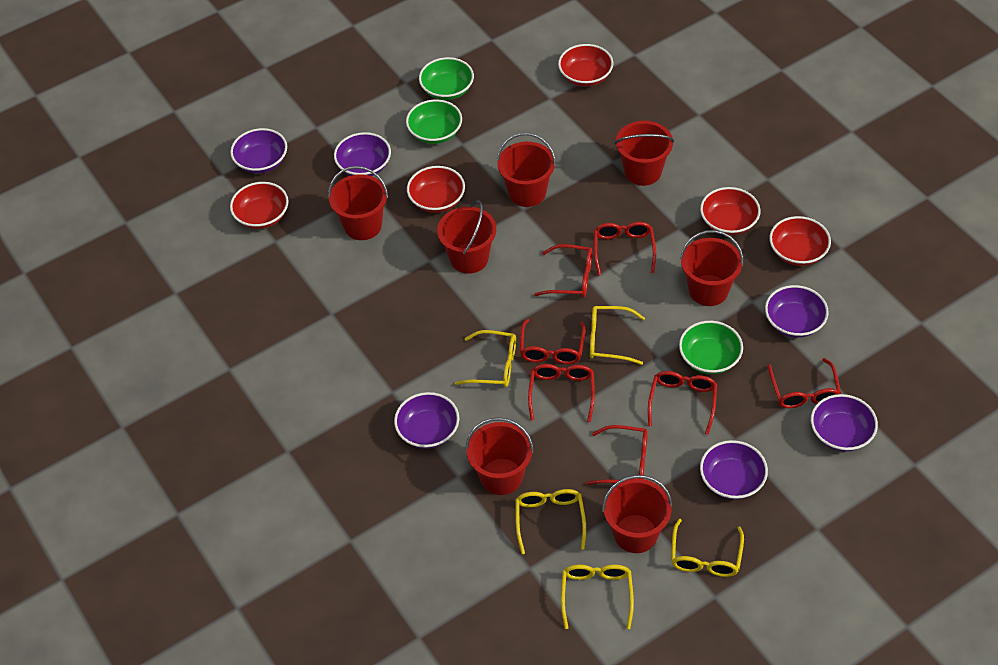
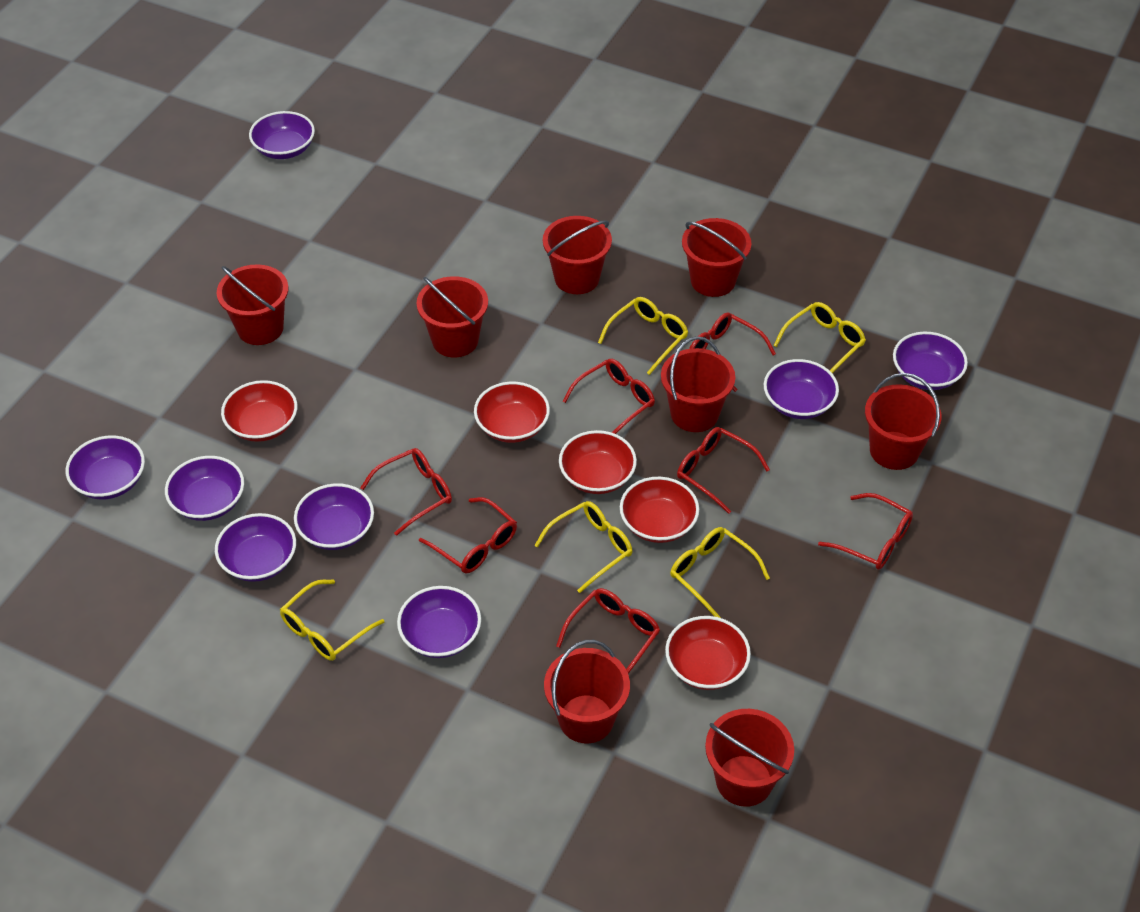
green bowl: [406,100,462,144] [419,57,474,100] [679,321,743,374] = 3 -> none = 0
purple bowl: [230,128,287,174] [334,132,391,176] [394,392,459,449] [700,440,768,500] [765,285,829,338] [811,394,878,451] = 6 -> [66,436,145,499] [165,456,244,521] [215,513,296,582] [249,111,315,159] [294,483,374,550] [397,586,481,658] [764,359,839,419] [893,332,968,390] = 8
red bucket: [328,166,388,240] [437,201,496,274] [466,417,534,495] [497,133,556,207] [602,475,672,553] [615,121,674,186] [680,230,743,306] = 7 -> [217,265,289,345] [417,276,488,358] [543,216,612,294] [544,640,630,743] [661,336,735,432] [682,218,751,297] [705,709,794,807] [865,373,941,470] = 8

